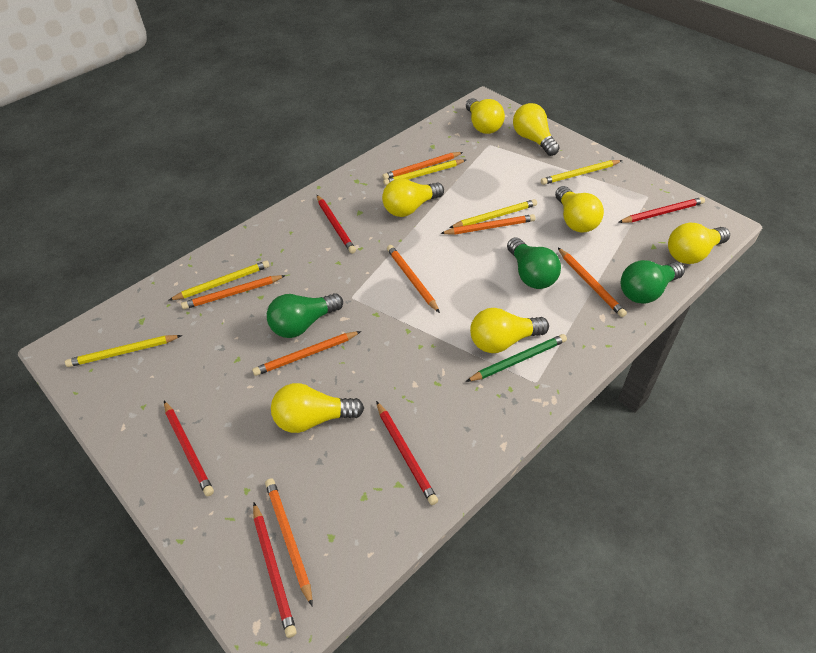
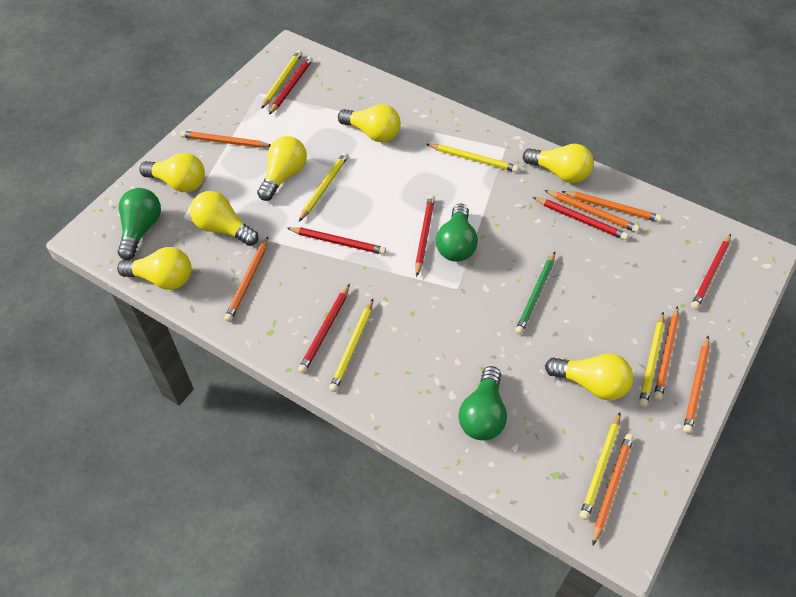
red pencil: [164,401,214,496] [253,503,297,638] [317,195,356,254] [376,401,438,505] [618,197,705,223] = 5 -> [269,56,313,115] [287,227,386,255] [298,284,350,373] [415,195,435,277] [533,197,628,240] [691,234,731,310] = 6
yellow pencil: [65,335,182,367] [168,260,270,301] [383,159,466,186] [449,199,537,228] [541,160,622,185] = 5 -> [261,50,302,109] [299,152,349,221] [329,299,373,392] [426,144,519,172] [580,412,620,520] [639,312,665,407] = 6

